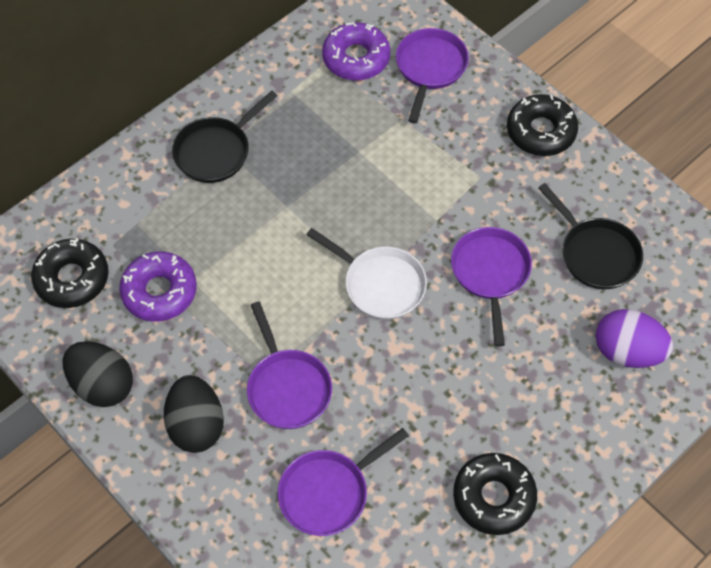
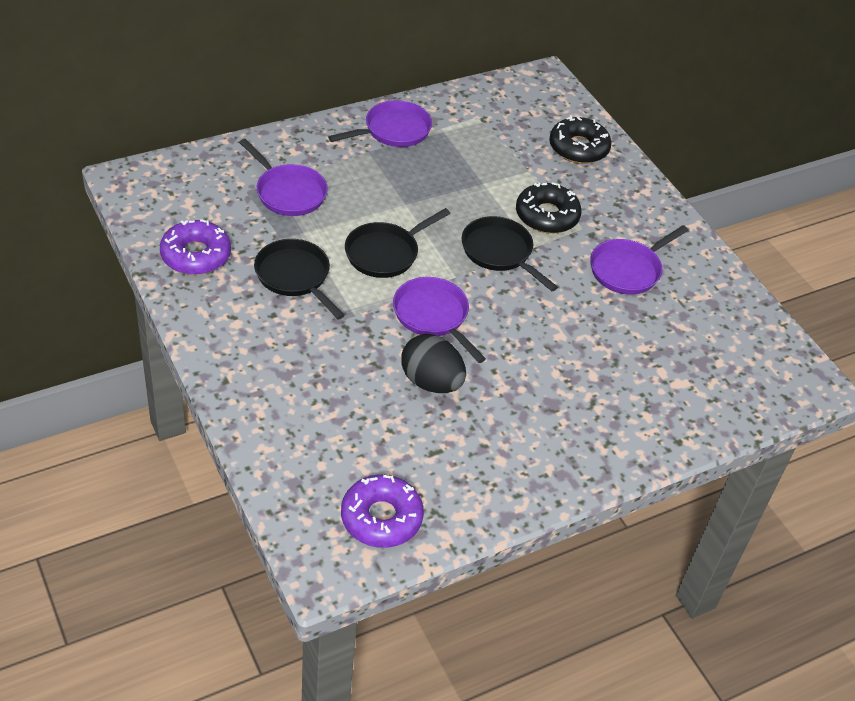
black donut: [31,238,109,308] [453,453,537,535] [507,94,578,156] = 3 -> [516,182,582,234] [549,116,612,164] = 2
black egg: [62,341,133,407] [164,375,224,453] = 2 -> [401,334,466,393] = 1
black pan: [172,91,277,183] [538,183,643,289] = 2 -> [254,239,345,319] [345,208,450,278] [462,216,558,291] = 3
purple egg: [596,309,673,368] = 1 -> none = 0
white pan: [306,228,427,320] = 1 -> none = 0

